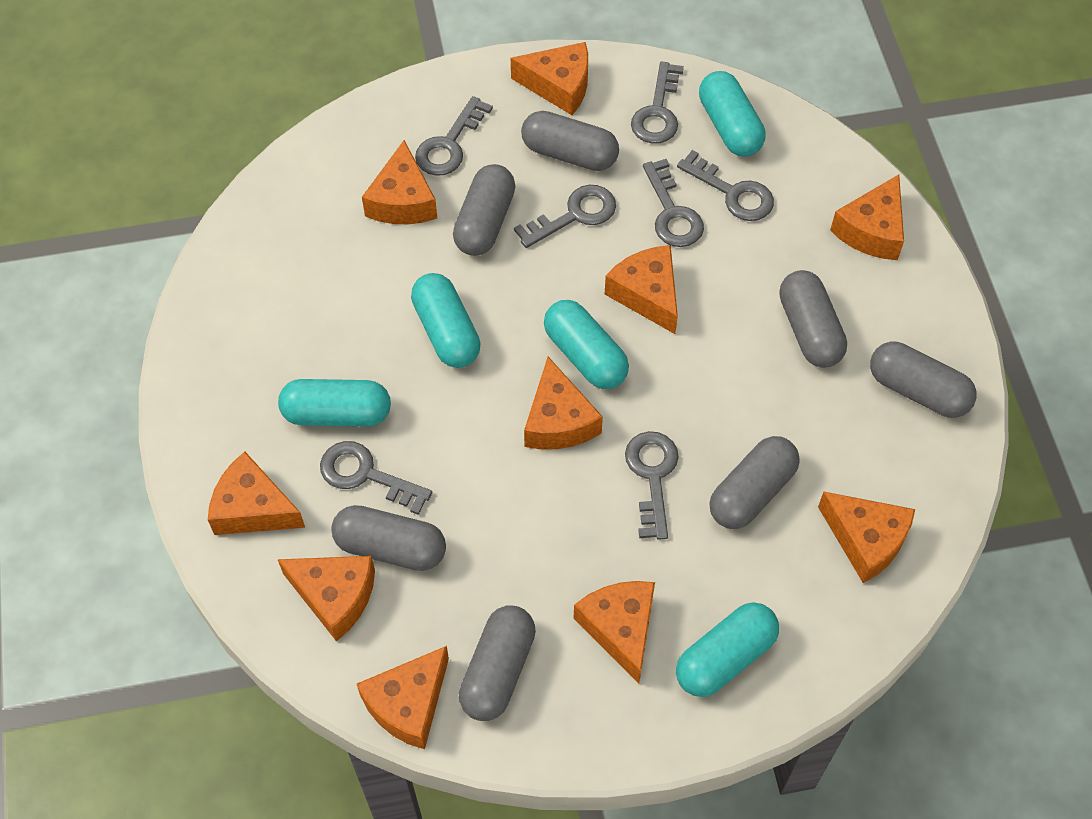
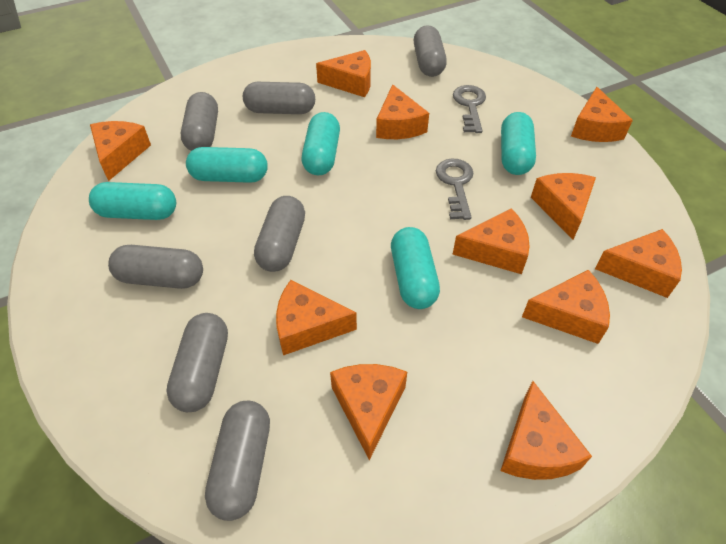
grey key: [320,441,432,515] [415,96,493,176] [514,185,616,248] [625,431,679,540] [631,62,684,143] [643,159,704,247] [677,150,774,221] = 7 -> [436,159,473,220] [453,85,486,133] = 2
orange cheese: [208,452,305,535] [278,556,375,642] [357,646,449,749] [362,140,437,224] [511,42,588,115] [524,357,603,449] [573,581,655,684] [605,245,678,334] [818,492,915,583] [830,175,904,260] = 10 -> [90,121,151,181] [276,280,357,355] [316,50,371,97] [330,364,407,460] [376,84,429,139] [453,208,530,274] [500,381,592,480] [522,270,610,344] [531,173,596,240] [571,87,633,142] [595,229,682,298] = 11

